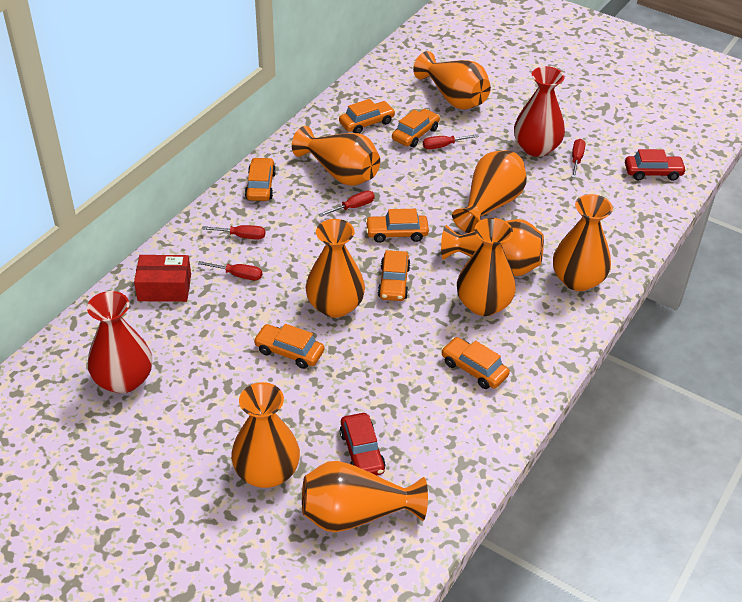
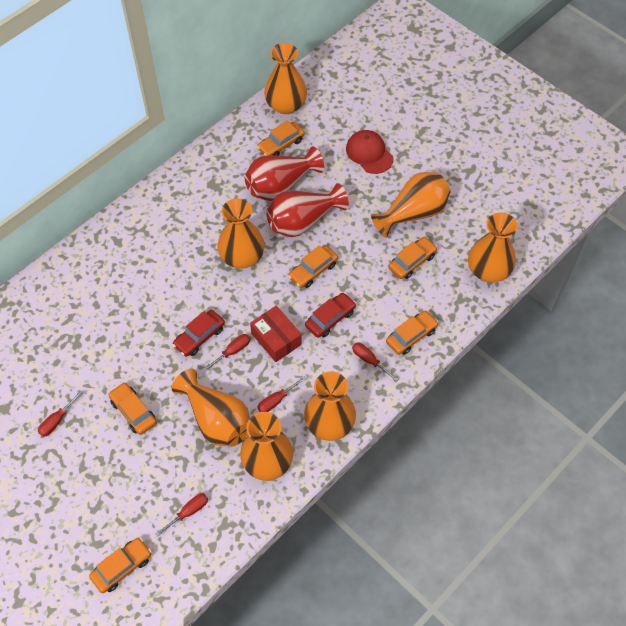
orange car: [245,157,276,201] [253,324,324,369] [339,99,395,134] [365,209,429,243] [378,250,411,301] [392,109,440,147] [441,337,510,389] = 7 -> [89,537,152,593] [109,382,157,435] [257,120,305,156] [288,245,338,288] [386,311,438,355] [388,237,437,279] = 6
orange vase: [231,382,300,488] [292,126,380,186] [302,461,428,532] [306,219,365,318] [413,51,491,110] [441,219,544,276] [452,150,527,233] [457,218,516,316] [553,194,613,291] = 9 -> [172,369,250,447] [217,198,265,269] [240,412,293,481] [264,43,307,114] [304,371,356,441] [371,172,450,238] [468,212,518,283] = 7
red cap: none = 0 -> [346,130,393,174] = 1

